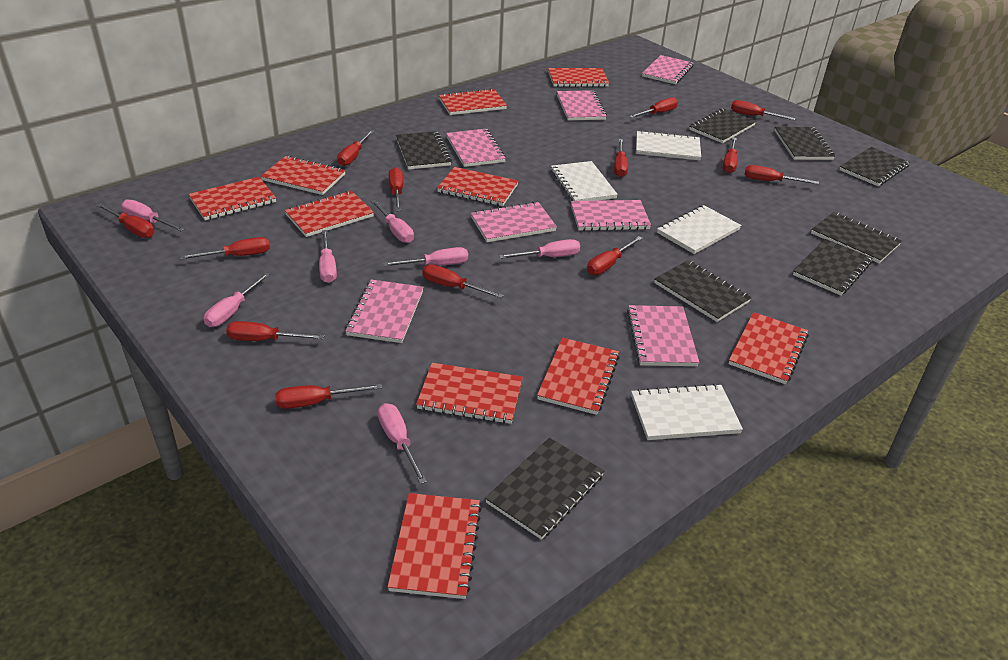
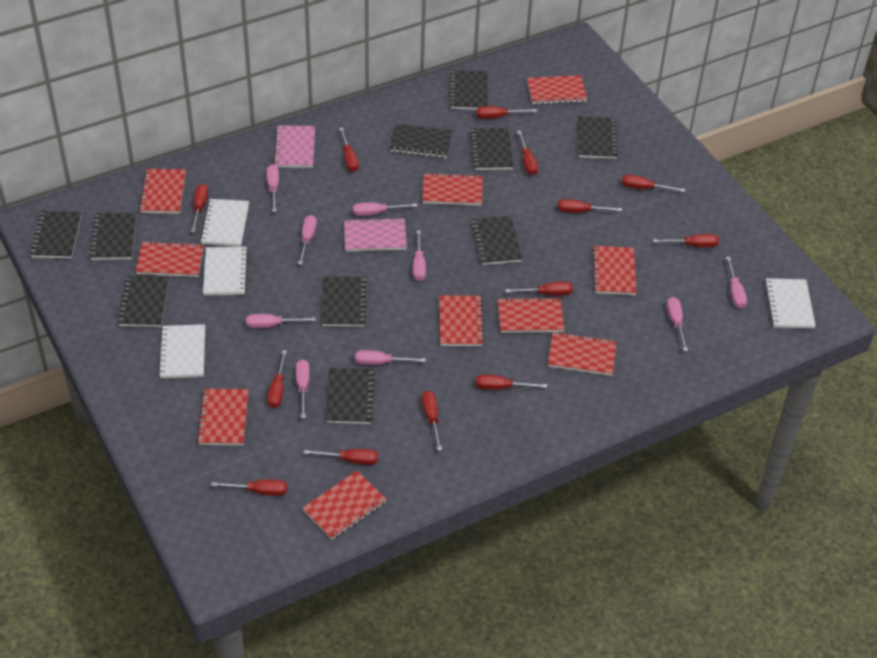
black notebook: [396,131,452,170] [485,438,604,540] [654,260,752,322] [689,108,756,143] [774,127,835,160] [793,239,873,295] [811,212,902,263] [839,147,910,186] = 8 -> [30,211,82,259] [89,213,136,260] [117,276,169,327] [322,276,367,327] [326,368,375,424] [390,124,452,158] [449,70,488,110] [470,128,514,170] [471,216,522,265] [578,116,618,159] = 10
pink notebook: [345,280,424,343] [446,129,506,167] [471,202,557,242] [557,90,607,120] [571,200,651,231] [627,305,699,366] [642,55,694,84] = 7 -> [273,125,315,168] [344,218,407,251] = 2
pink screwdriver: [121,199,185,231] [204,273,270,327] [319,230,337,283] [371,200,414,243] [378,403,427,484] [383,247,468,266] [499,239,580,259] = 7 -> [246,314,316,328] [267,165,279,212] [296,359,310,418] [298,215,317,265] [353,202,417,216] [355,350,426,365] [413,230,426,281] [667,297,688,351] [726,257,747,308] = 9

